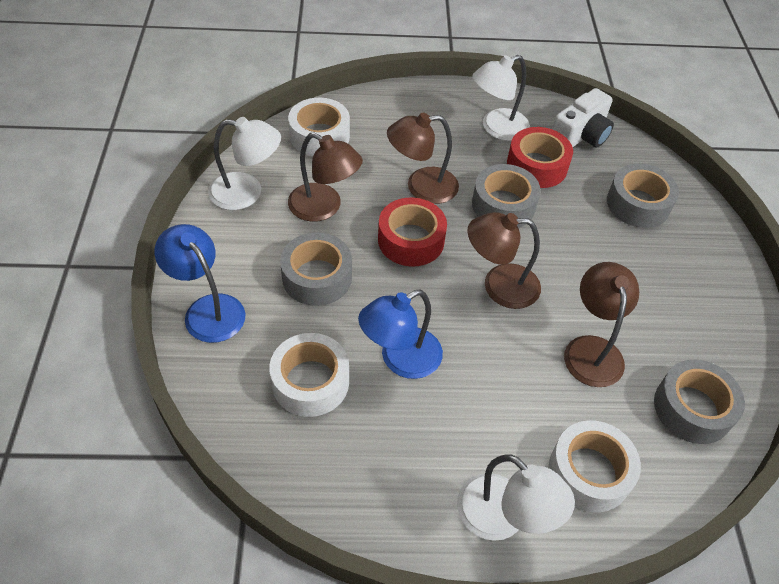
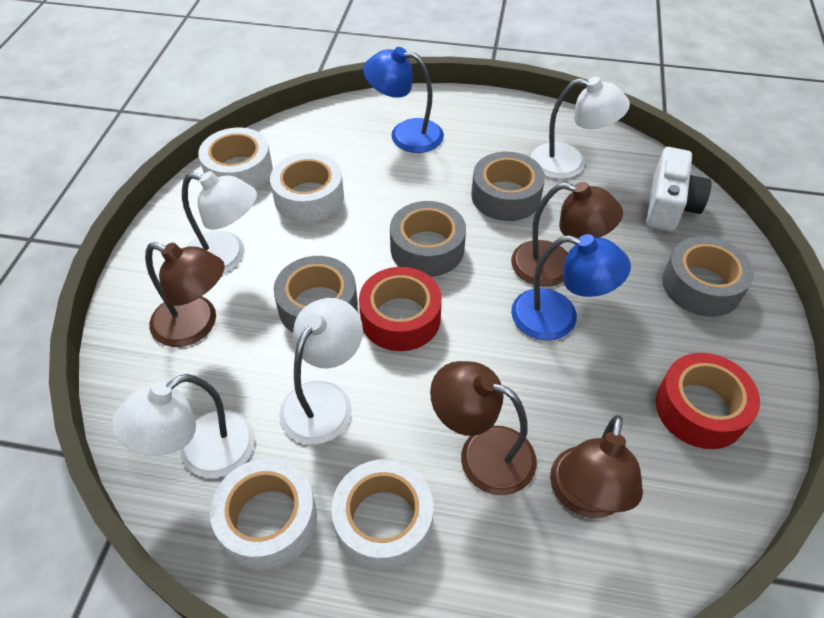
white lamp: [208,117,281,210] [457,454,575,541] [472,55,530,141] = 3 -> [112,374,255,478] [182,171,257,274] [279,298,363,445] [530,77,630,179] = 4
white tape: [269,333,349,417] [288,98,350,157] [549,420,641,512] = 3 -> [198,128,273,189] [210,458,317,570] [270,153,344,222] [331,459,434,571] = 4

